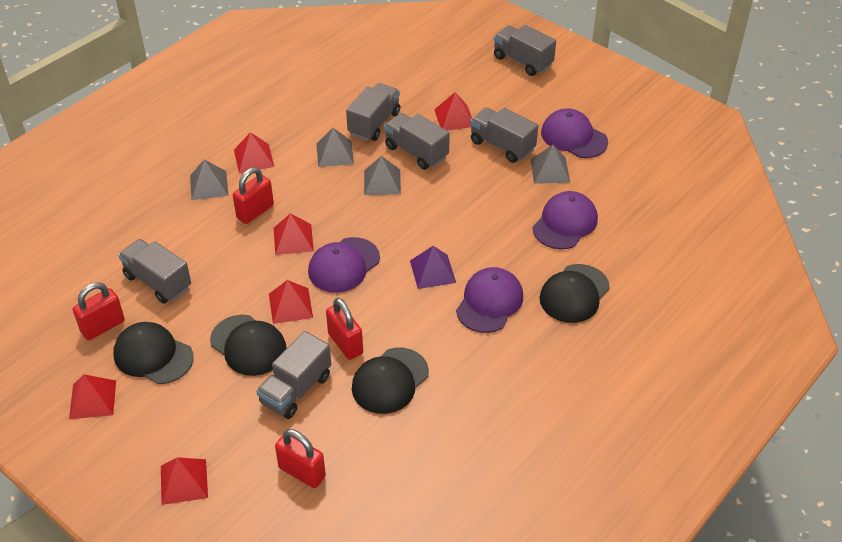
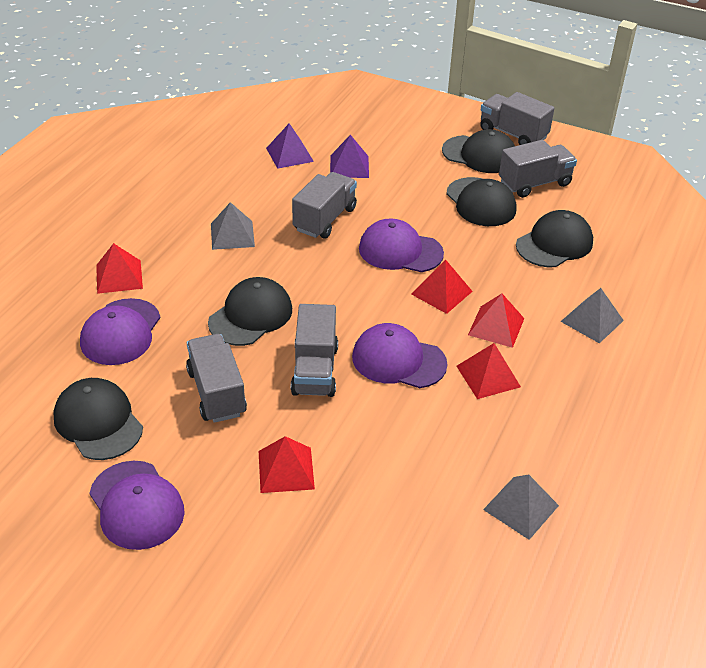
black cap: [113,322,194,384] [210,315,287,376] [352,348,429,414] [539,264,610,323] = 4 -> [53,378,143,460] [208,277,292,346] [442,129,515,173] [446,177,516,226] [516,210,593,267] = 5
grey pyramid: [190,159,229,200] [316,128,354,167] [364,156,401,195] [530,145,570,184] = 4 -> [211,202,255,250] [483,474,559,540] [560,288,624,343] = 3
grey truck: [118,239,191,304] [256,331,331,419] [346,83,400,141] [384,113,450,170] [470,107,538,163] [494,25,556,76] = 6 -> [186,334,247,423] [291,304,338,397] [292,172,357,239] [480,92,554,145] [499,140,577,198] = 5
purple pyramid: [410,246,456,289] = 1 -> [266,123,314,169] [330,135,369,178] = 2
red padlock: [73,282,125,340] [233,167,274,224] [275,429,326,488] [326,298,363,360] = 4 -> none = 0
red pyramid: [69,374,116,419] [161,457,208,505] [234,132,274,173] [269,280,313,324] [274,213,314,255] [434,92,472,131] = 6 -> [96,243,143,294] [259,436,315,493] [411,259,473,314] [457,343,521,399] [468,294,524,348] = 5

